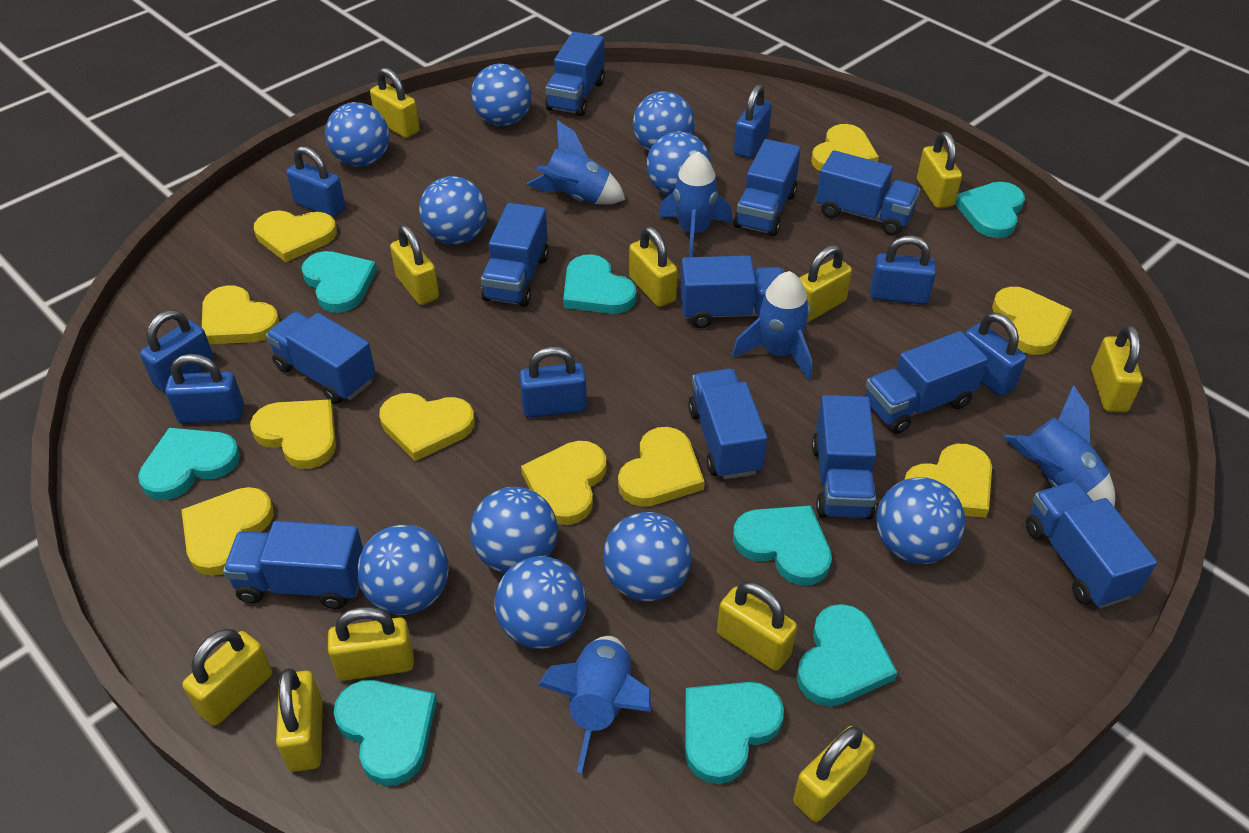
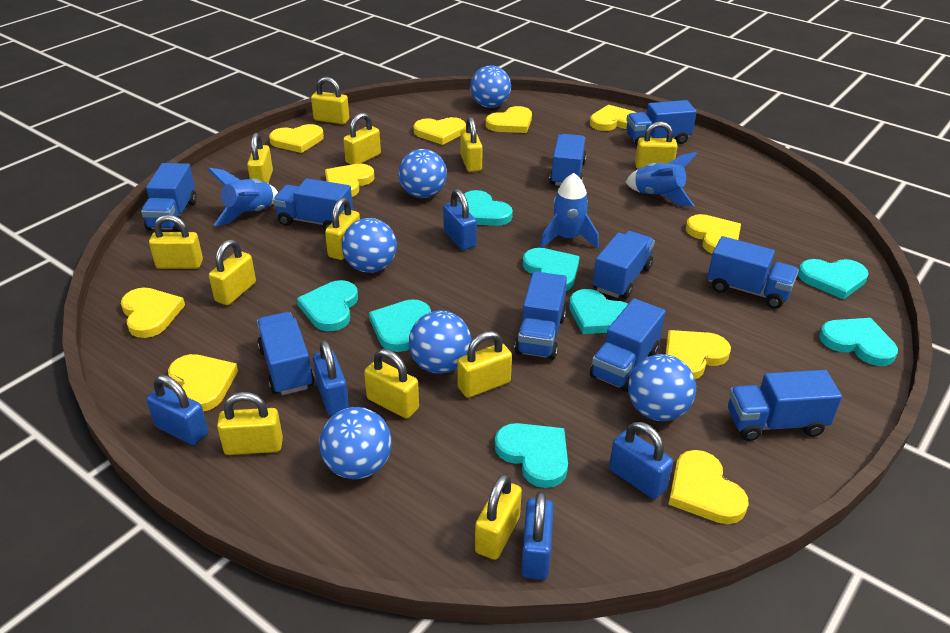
blue ball: [325,102,389,167] [357,525,449,615] [419,176,487,245] [470,487,558,574] [471,64,532,126] [495,556,586,649] [603,512,692,602] [633,91,695,151] [646,132,711,196] [876,477,966,564] = 10 -> [319,407,391,479] [342,218,397,273] [398,149,447,198] [409,311,472,374] [470,65,511,108] [628,354,696,421] = 6
blue padlock: [140,310,214,393] [165,354,244,423] [286,146,345,218] [519,346,587,418] [734,84,772,158] [870,236,936,305] [965,312,1027,396] = 7 -> [146,375,208,445] [313,340,349,415] [443,189,477,250] [521,491,553,580] [609,422,673,499] = 5
blue rocket: [526,120,625,204] [538,636,651,773] [659,151,732,257] [732,271,812,381] [1004,385,1115,507] = 5 -> [208,168,278,226] [540,173,599,249] [626,152,698,206] = 3
blue truck: [223,521,363,609] [266,312,376,404] [481,203,549,307] [545,32,605,116] [680,255,784,328] [688,368,767,479] [734,139,801,236] [812,395,876,519] [816,150,920,235] [865,331,988,434] [1026,481,1157,608] = 11 -> [141,163,197,231] [257,312,314,395] [273,178,353,230] [515,271,567,360] [549,134,586,186] [590,298,666,392] [593,231,655,299] [626,100,697,146] [707,236,799,309] [728,370,842,441] = 10
yellow padlock: [182,629,272,726] [276,668,323,772] [328,607,414,681] [370,67,420,138] [390,225,439,305] [629,226,678,307] [717,582,797,671] [793,726,875,822] [799,245,852,322] [917,132,962,209] [1091,325,1143,412] = 11 -> [149,215,203,269] [209,239,256,305] [217,392,283,455] [247,133,273,183] [311,77,349,124] [325,197,360,260] [343,113,381,165] [364,349,419,419] [457,331,512,398] [460,117,483,172] [475,473,522,560] [635,121,678,169] = 12

